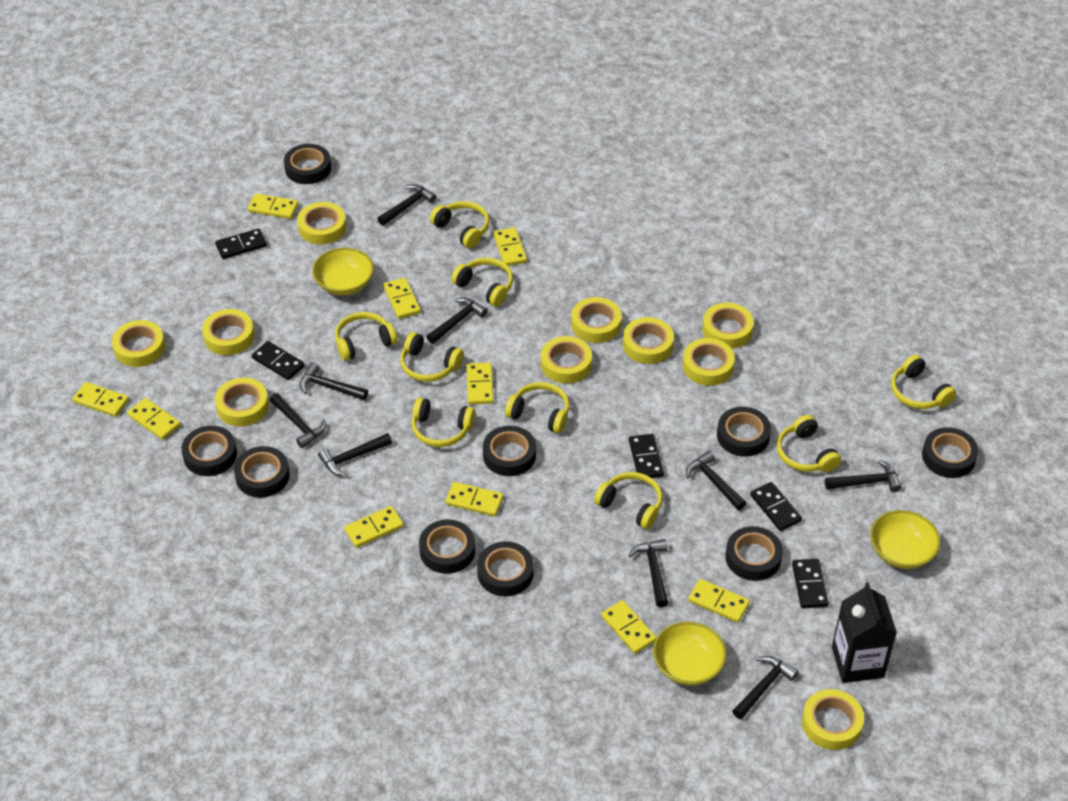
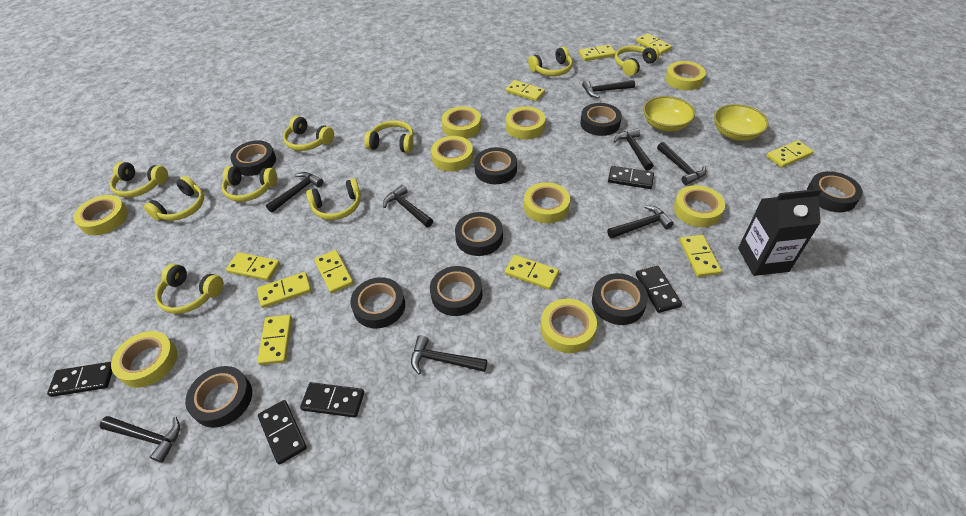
black hammer: [270,393,326,448] [300,362,368,400] [318,433,392,476] [377,184,436,226] [427,297,488,344] [629,539,668,607] [686,450,746,510] [732,656,799,719] [825,460,902,492] = 9 -> [99,416,180,463] [266,172,323,213] [383,185,433,227] [411,335,487,374] [582,80,635,98] [607,205,674,239] [614,128,654,171] [657,142,706,185] = 8
yellow bowl: [312,247,374,295] [653,621,727,686] [870,510,941,569] = 3 -> [643,96,695,131] [714,104,769,141] = 2
yellow tape: [112,320,165,367] [202,309,255,355] [215,378,269,427] [297,202,346,245] [541,336,592,383] [571,297,622,343] [623,317,674,364] [683,338,735,385] [702,303,754,349] [802,689,864,750] = 10 -> [74,195,128,235] [111,331,177,388] [431,136,473,171] [442,106,481,139] [506,106,546,140] [524,182,570,223] [541,299,597,353] [665,61,706,90] [674,185,725,227] = 9

